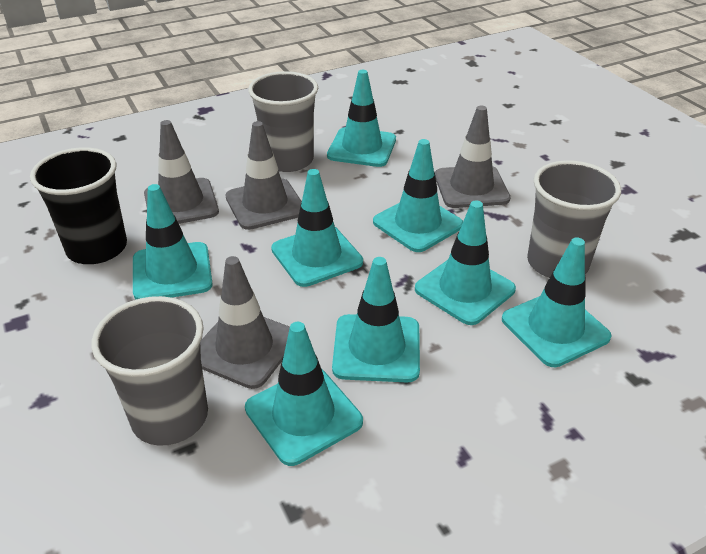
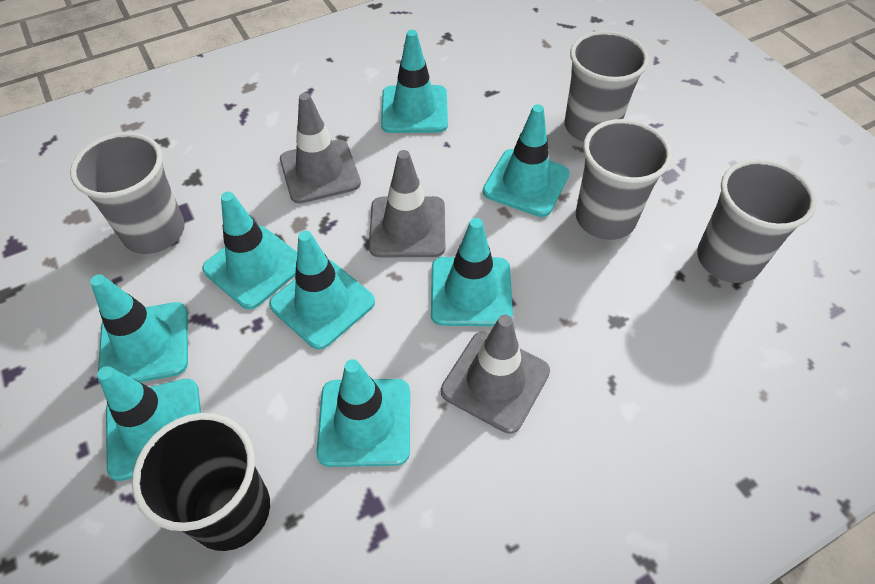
grey cup: [92,296,208,446] [248,71,318,172] [527,160,621,278] = 3 -> [70,132,185,254] [565,31,649,142] [576,119,672,240] [697,159,817,283] = 4
grey traffic cone: [144,120,219,224] [200,256,290,389] [225,121,302,230] [435,106,511,208] = 4 -> [280,93,361,204] [369,150,445,257] [441,315,550,434] = 3

